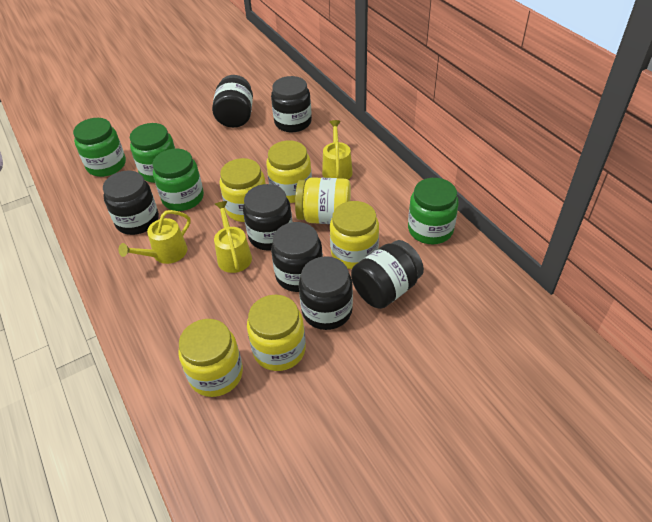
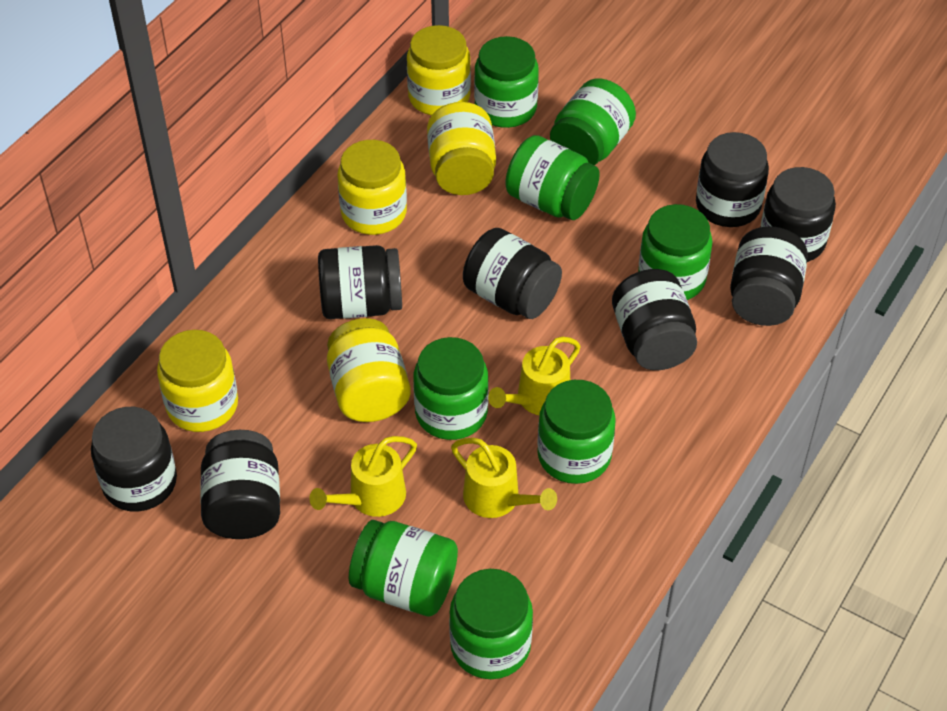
black jar: [103,171,159,235] [212,75,253,128] [243,184,293,251] [271,76,312,132] [271,222,323,292] [299,256,353,330] [351,240,424,309] = 7 -> [91,407,177,512] [200,430,280,539] [318,245,402,319] [463,228,562,319] [612,269,697,370] [696,132,769,227] [730,227,808,326] [761,167,836,262] = 8
green jar: [73,118,126,177] [130,123,175,183] [153,149,204,211] [408,178,459,244] = 4 -> [349,520,458,617] [413,337,489,440] [449,569,533,679] [474,36,539,128] [505,135,600,220] [537,380,616,484] [550,78,636,165] [638,204,713,300] = 8
yellow jar: [178,319,243,397] [220,158,266,222] [247,295,306,371] [266,140,312,203] [295,177,351,224] [330,201,379,269] = 6 -> [157,330,238,432] [327,318,411,422] [337,140,407,235] [407,25,471,115] [427,102,496,195] = 5

